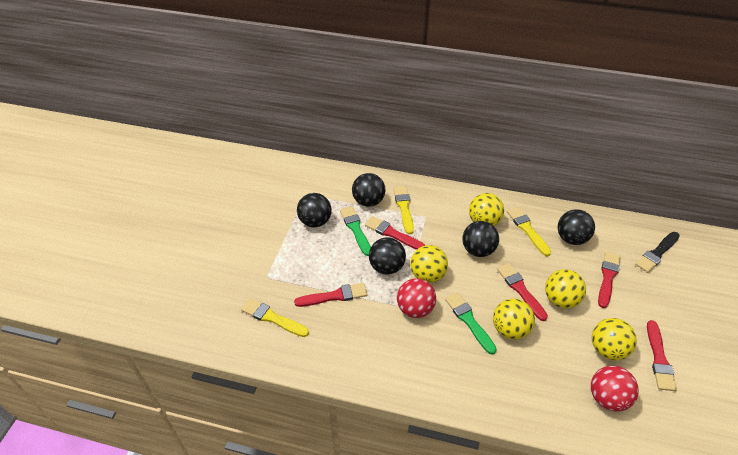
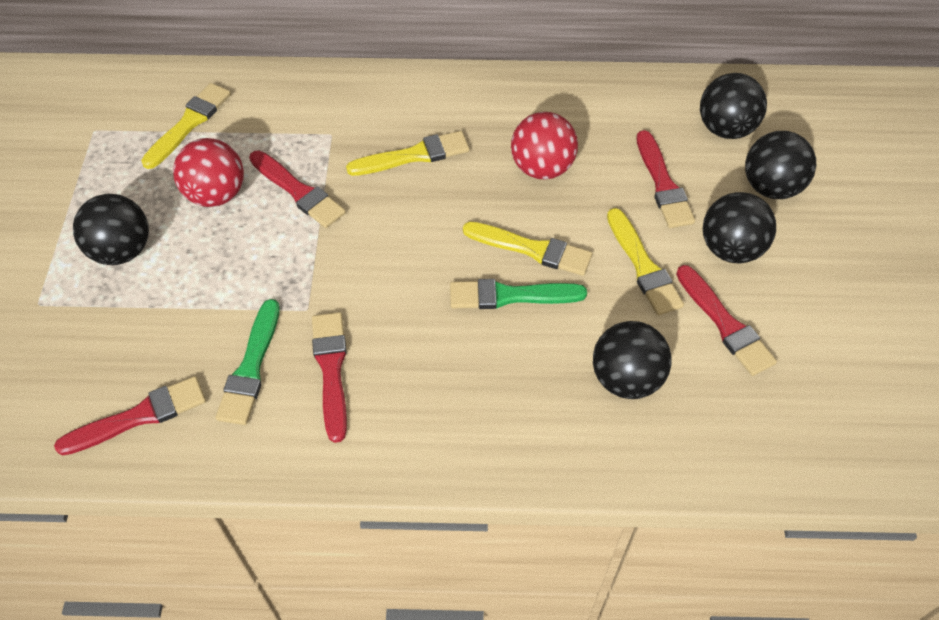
black brush: [635,232,680,273] = 1 -> none = 0
yellow ball: [410,245,448,283] [469,193,504,226] [493,298,535,340] [545,269,586,308] [592,318,637,360] = 5 -> none = 0
yellow brush: [241,298,309,337] [393,186,414,234] [507,207,551,256] = 3 -> [141,83,231,169] [346,131,470,176] [463,221,592,276] [607,208,684,315] = 4

